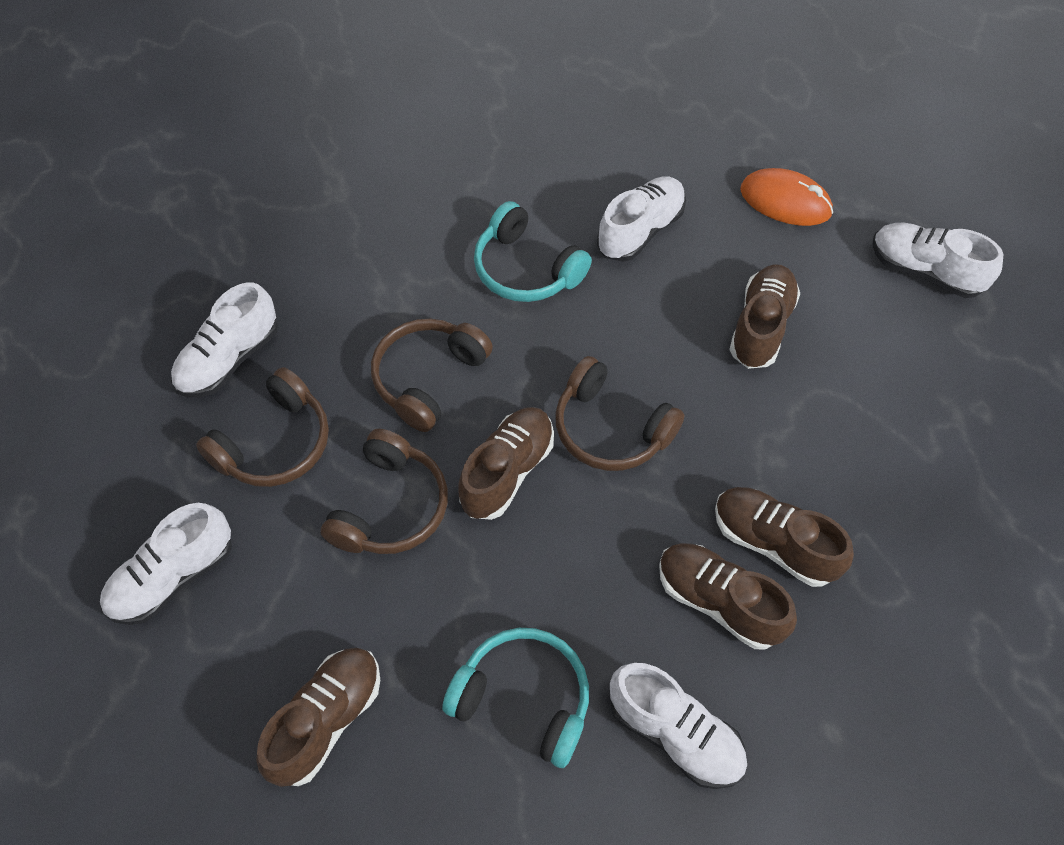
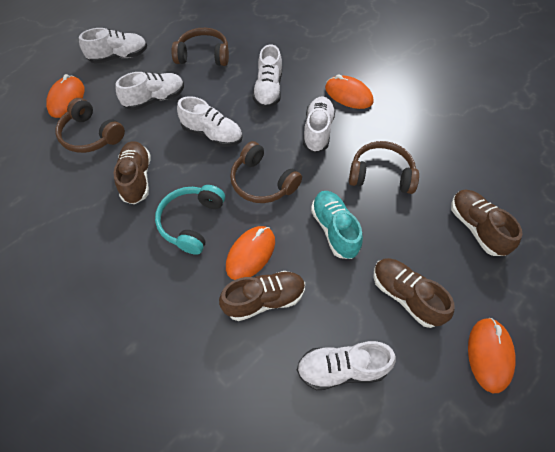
brown shoe: [256,648,380,787] [458,407,554,520] [659,543,797,649] [715,487,854,587] [729,264,800,369] = 5 -> [114,141,151,204] [219,271,305,321] [373,258,455,328] [451,190,523,256] = 4
orange mouse: [740,168,833,226] = 1 -> [46,74,84,118] [226,226,275,280] [325,74,373,109] [468,318,516,393] = 4
turquoise headphones: [442,628,589,768] [474,201,592,302] = 2 -> [155,185,225,255] = 1
turquoise shoe: none = 0 -> [311,191,363,259] = 1
white shoe: [100,503,232,625] [171,282,278,397] [597,176,686,262] [610,663,747,789] [873,223,1003,298] = 5 -> [79,28,147,64] [116,72,184,110] [177,96,242,147] [252,44,282,108] [297,341,396,390] [303,97,336,153] = 6

